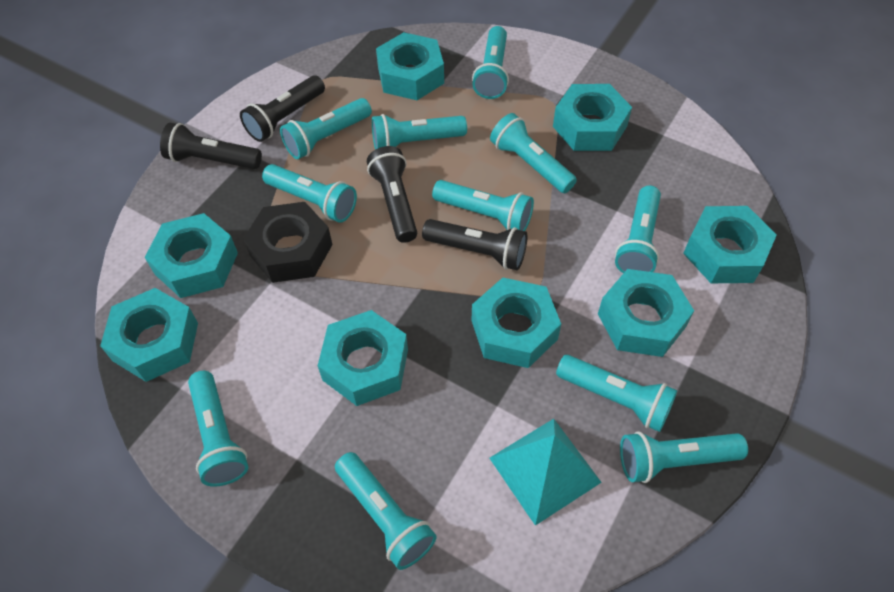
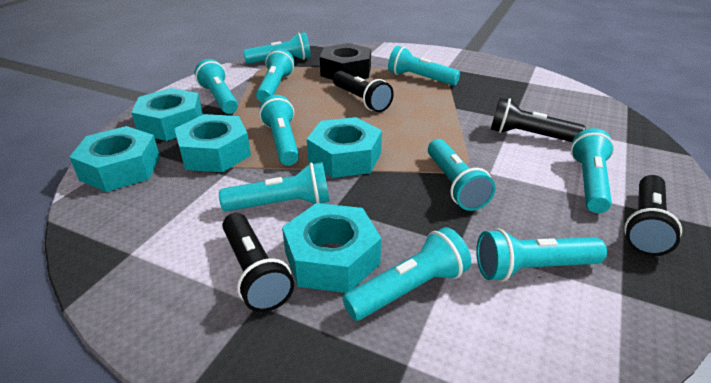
turquoise flashlight: [188,371,248,487] [262,164,357,223] [280,98,372,159] [335,452,437,570] [372,114,467,149] [432,180,534,231] [472,26,509,99] [490,113,577,193] [556,355,677,432] [615,185,661,273] [620,431,748,483] = 11 -> [195,59,238,114] [219,162,330,211] [243,32,311,64] [256,49,294,102] [259,95,299,166] [343,227,471,321] [388,46,460,85] [428,139,495,211] [476,229,607,282] [571,128,614,213] = 10
turquoise nut: [100,288,198,382] [145,213,238,298] [318,310,408,406] [376,32,444,100] [472,278,561,368] [553,84,632,151] [598,269,694,357] [683,206,777,283] = 8 -> [69,126,160,192] [131,88,203,141] [174,114,251,172] [282,203,381,293] [307,117,382,178] = 5
turquoise pyramid: [490,419,602,526] = 1 -> none = 0

